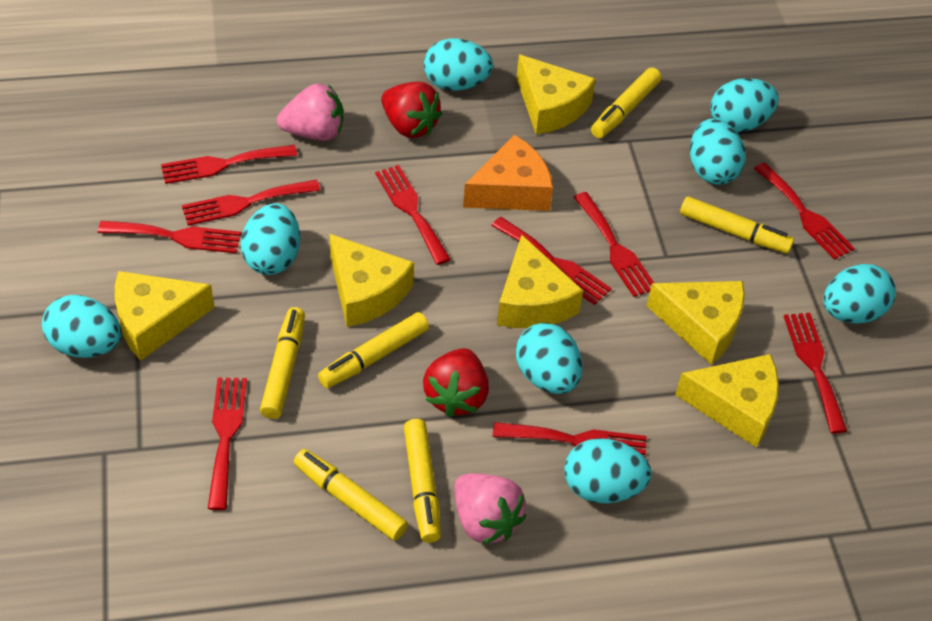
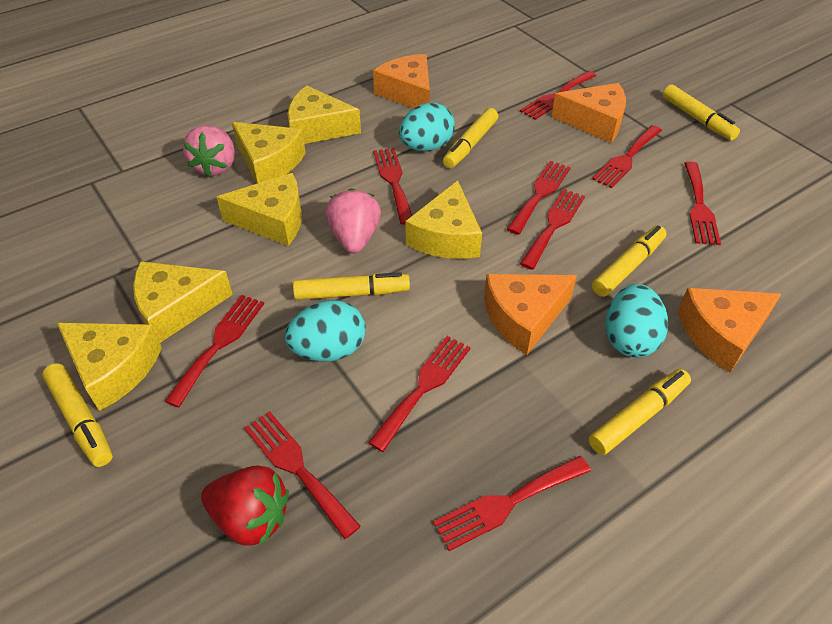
orange cheese: [463,135,553,211] = 1 -> [373,54,430,108] [484,274,577,355] [551,83,626,143] [677,288,781,372] = 4
red strawberry: [381,82,442,138] [423,348,489,417] = 2 -> [201,465,289,546] = 1
turquoise egg: [42,295,121,358] [241,203,300,275] [424,39,493,91] [516,323,582,394] [564,438,652,503] [690,118,745,185] [710,78,779,132] [823,264,896,324] = 8 -> [285,300,366,361] [399,103,455,151] [605,284,668,358] = 3

